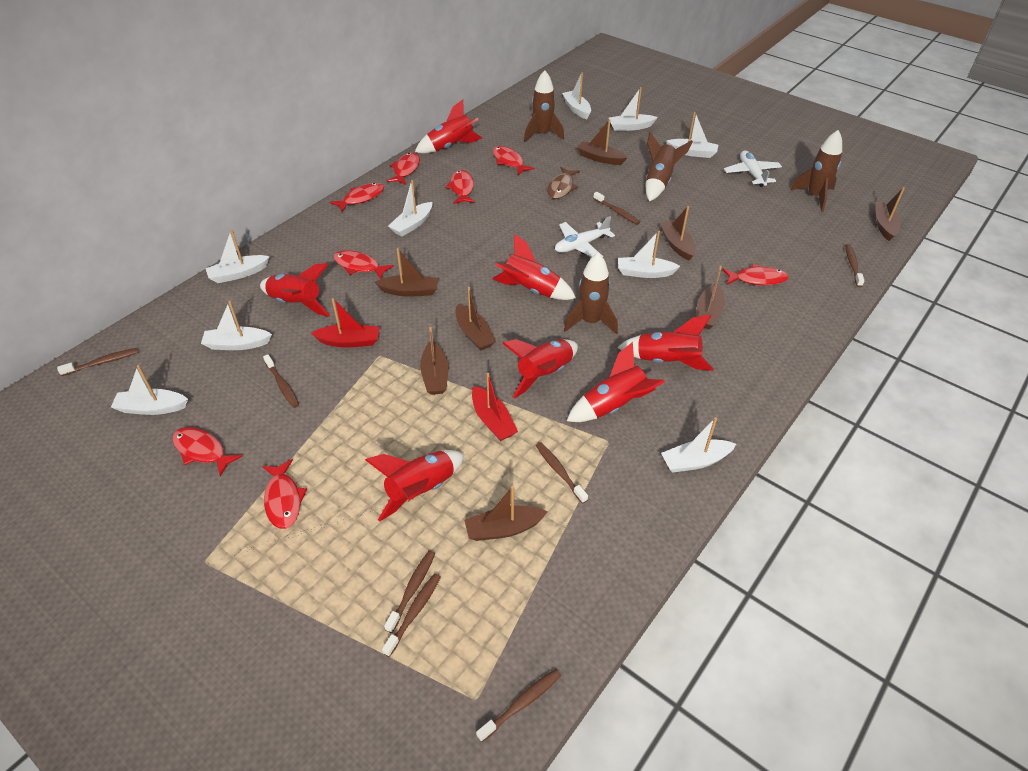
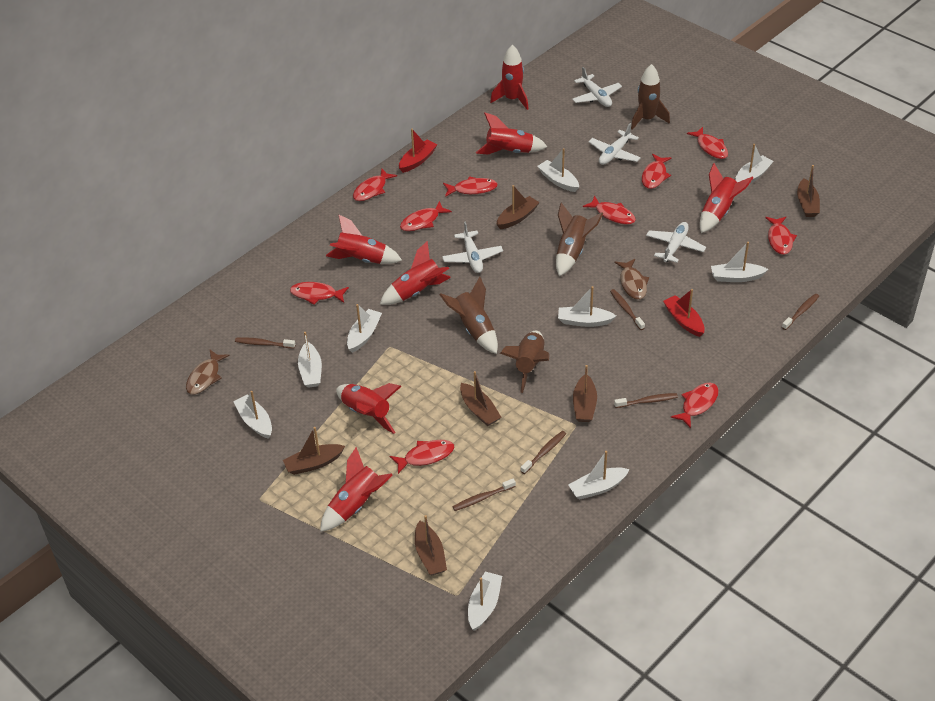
brown boat: [375,248,438,297] [420,327,449,395] [456,287,496,351] [464,486,548,541] [577,119,628,165] [660,206,695,261] [696,266,725,329] [875,187,905,241] = 8 -> [283,427,345,475] [415,515,447,575] [460,371,501,426] [496,185,540,229] [573,365,597,422] [797,165,820,217] = 6
brown fish: [547,167,580,199] = 1 -> [186,350,230,394] [615,259,649,300] = 2
brown toothbrush: [57,348,138,376] [263,354,299,408] [382,573,441,657] [384,550,435,633] [476,669,561,742] [536,442,588,504] [593,192,640,225] [845,244,864,287] = 8 -> [235,337,295,349] [453,478,516,511] [521,431,566,474] [610,289,645,330] [614,393,678,408] [782,294,819,330] = 6
red fish: [172,427,243,477] [262,459,307,529] [330,183,384,213] [333,250,394,279] [387,152,420,185] [445,170,475,204] [493,146,534,175] [722,264,789,285] = 8 -> [290,282,349,305] [353,169,397,201] [390,440,454,474] [400,201,452,231] [443,176,498,197] [583,196,636,225] [642,154,671,189] [670,383,719,428] [687,127,728,159] [765,217,797,255] = 10
white plane: [555,216,615,257] [724,151,782,187] = 2 -> [442,222,503,273] [572,67,622,107] [588,123,641,165] [646,222,706,263] = 4

